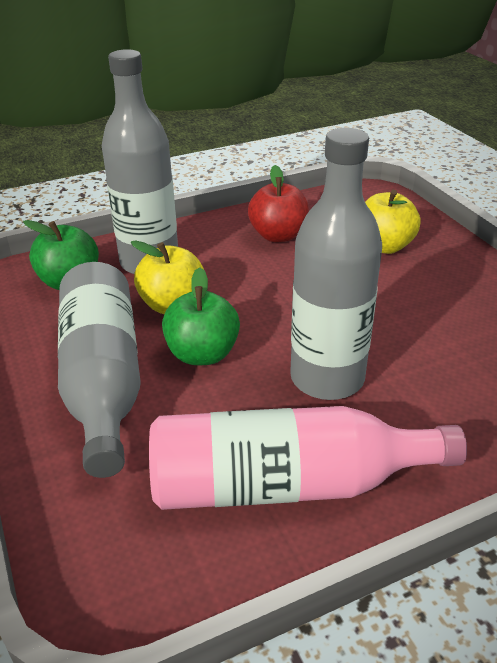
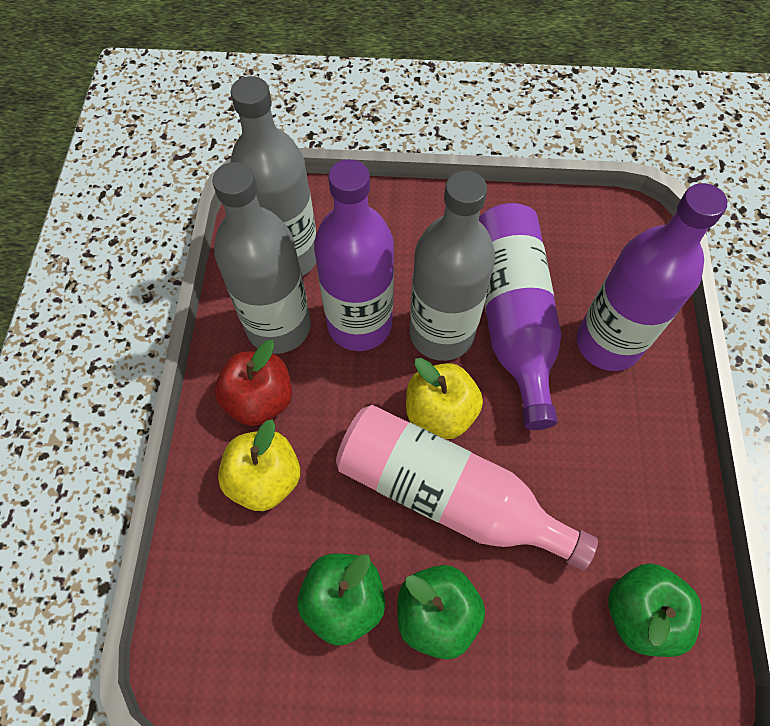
green apple: [23,220,99,290] [162,267,240,365] = 2 -> [297,553,385,646] [397,565,485,659] [608,564,701,657] = 3
purple bottle: none = 0 -> [314,159,394,351] [479,203,561,430] [577,183,727,371] = 3

